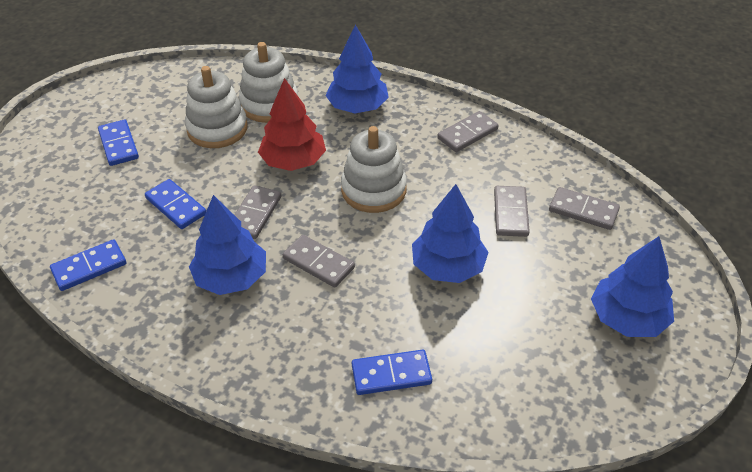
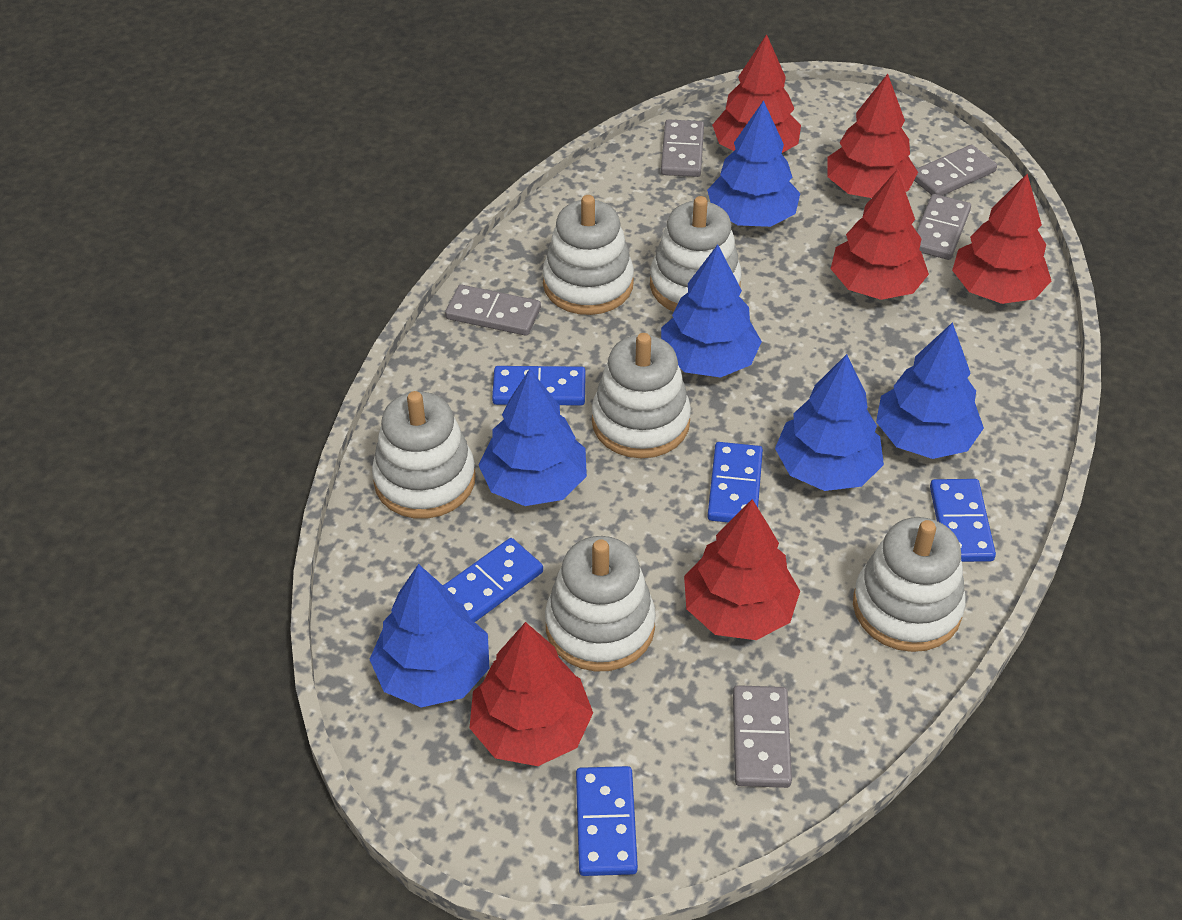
blue domino: [50,239,126,291] [98,120,139,166] [145,179,206,229] [352,350,432,395] = 4 -> [443,538,543,622] [492,366,586,405] [576,766,638,876] [707,442,763,522] [930,479,996,562] = 5
blue tree: [189,195,266,295] [325,25,389,113] [412,184,488,283] [591,236,674,337] = 4 -> [369,564,490,707] [479,369,587,506] [661,244,762,378] [707,100,800,227] [775,354,884,491] [876,322,984,459] = 6
red tree: [258,78,326,171] = 1 -> [470,622,593,766] [684,499,800,640] [712,34,801,153] [827,74,918,198] [831,170,929,300] [952,174,1051,304] = 6
white stacking toy: [185,66,248,148] [239,42,298,123] [341,126,407,213] = 3 -> [372,391,476,519] [543,195,634,315] [545,536,656,672] [592,333,691,458] [650,196,742,312] [853,517,966,652] = 6

